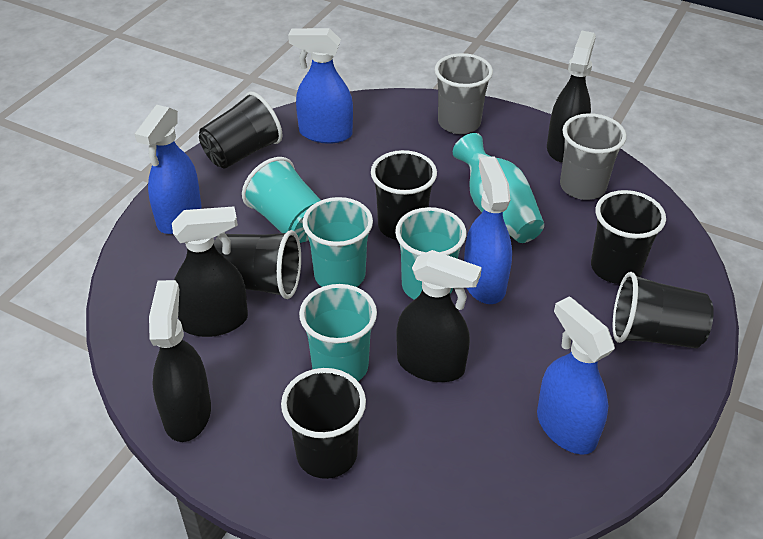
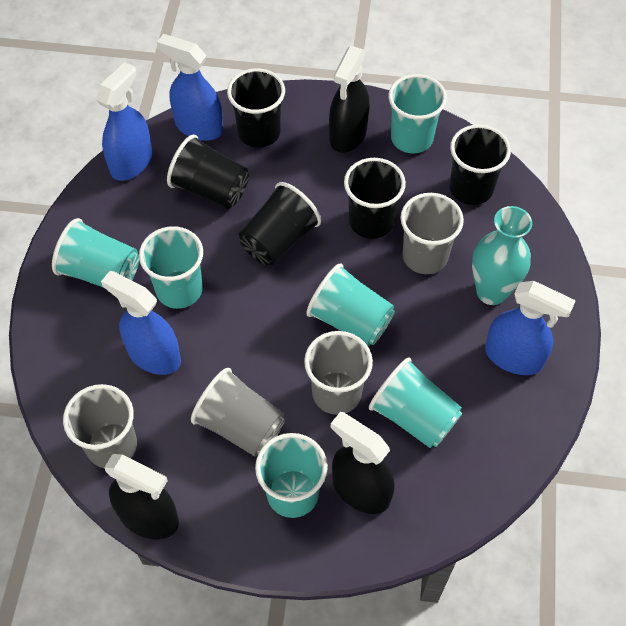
black cup: [199,92,282,169] [214,230,301,299] [281,368,366,479] [371,150,437,240] [591,190,666,284] [613,272,714,348] = 6 -> [167,135,249,209] [227,68,285,148] [239,182,321,265] [344,158,406,239] [450,125,511,205] = 5
black spray bottle: [149,280,211,442] [172,206,248,337] [396,250,482,382] [547,31,596,162] = 4 -> [104,454,179,539] [329,46,369,153] [331,412,395,514] = 3
grey cup: [435,53,493,134] [560,113,627,200] = 2 -> [63,384,137,468] [191,368,285,457] [304,331,373,415] [400,193,464,274] = 4
turquoise cup: [242,157,321,243] [299,284,377,381] [303,197,373,287] [395,207,466,300] = 4 -> [52,218,139,288] [139,226,203,309] [255,433,328,518] [306,263,395,346] [369,357,462,448] [389,74,447,153] = 6

